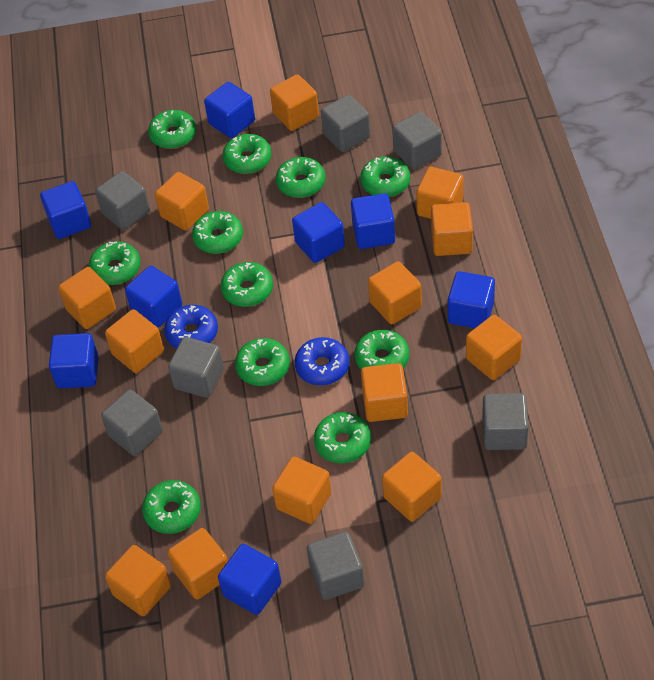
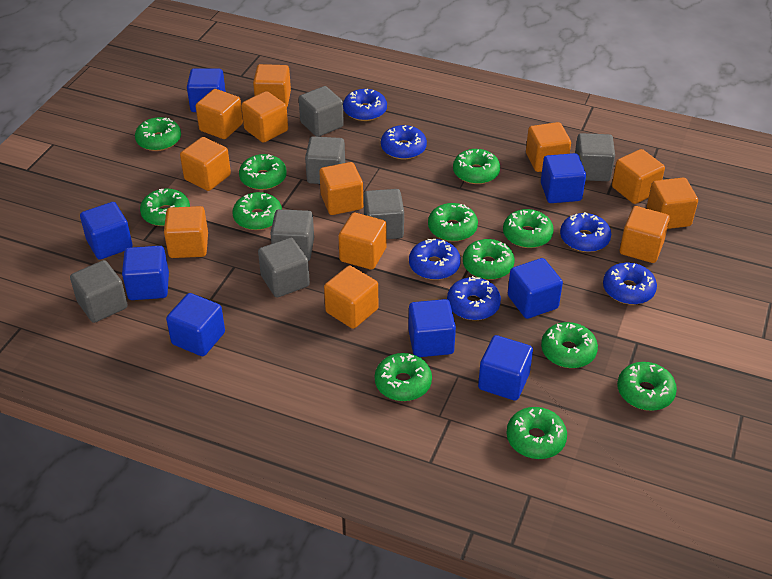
blue donut: [164,305,218,348] [295,337,350,385] = 2 -> [343,89,387,121] [381,125,427,159] [409,239,461,280] [447,276,501,320] [560,212,611,252] [603,263,657,305] = 6
green donut: [89,241,140,285] [142,480,201,534] [148,110,196,149] [192,211,243,254] [221,262,273,307] [223,134,272,174] [235,338,290,386] [276,157,325,198] [314,412,371,463] [354,330,409,369] [360,156,410,197] = 11 -> [135,117,181,151] [140,188,190,226] [233,192,282,230] [239,154,287,190] [375,353,432,401] [428,203,478,242] [453,149,500,184] [463,239,515,280] [503,209,554,248] [506,407,567,459] [541,322,598,368] [617,362,677,411] = 12
orange cube: [58,267,116,329] [105,309,164,373] [105,545,171,616] [155,172,209,231] [168,528,228,599] [270,74,319,131] [272,457,332,524] [361,363,408,422] [368,261,422,324] [382,452,442,522] [416,167,463,219] [431,202,473,256] [466,315,522,380] = 13 -> [164,206,208,258] [180,137,231,191] [196,89,243,139] [241,91,288,143] [253,64,291,107] [319,162,363,215] [324,266,378,329] [338,213,387,270] [526,122,571,172] [612,149,665,204] [620,206,670,263] [647,178,698,229] = 12

